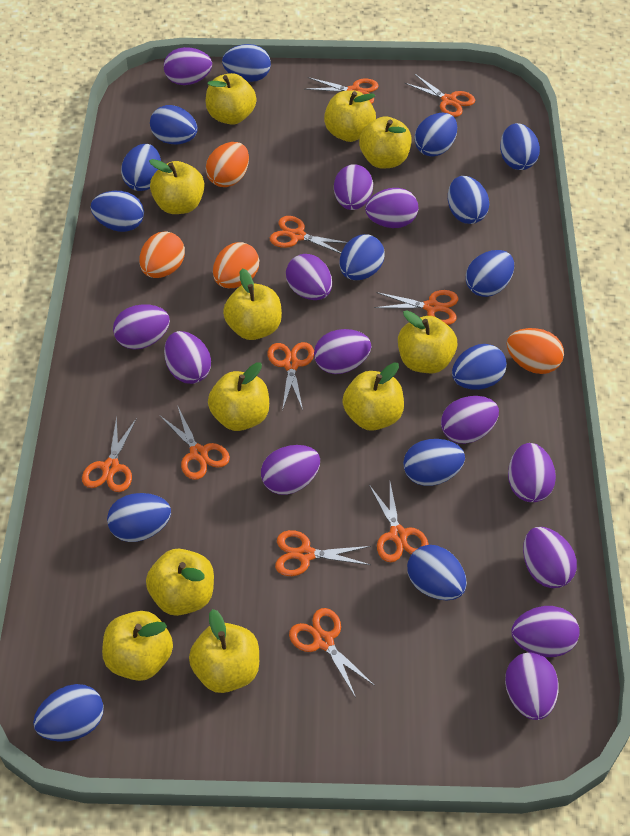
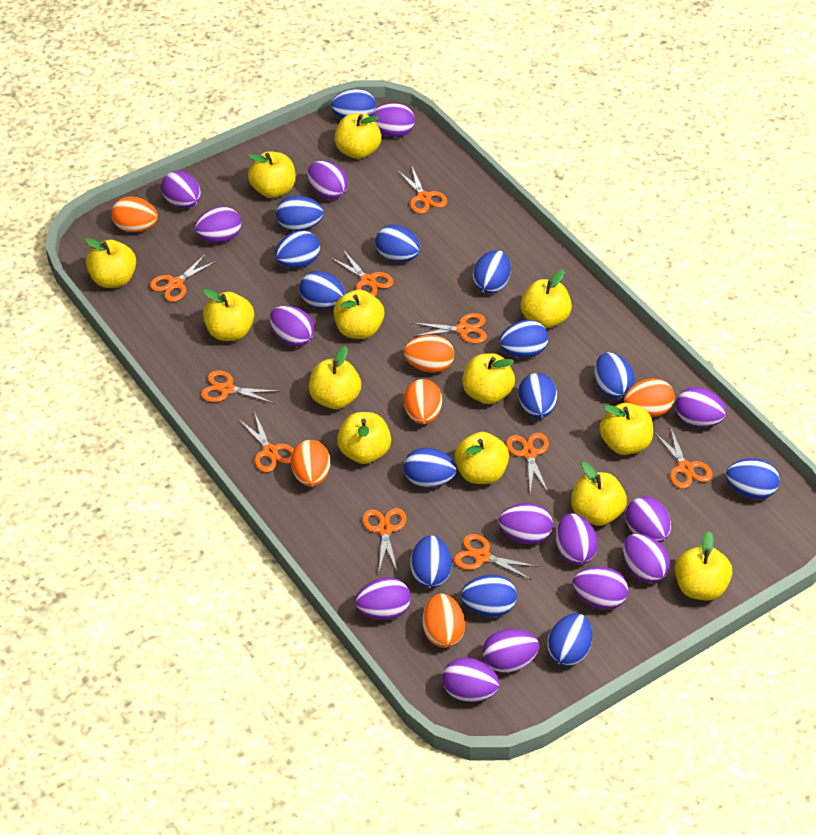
orange egg: [139,232,185,278] [206,142,249,187] [213,242,259,288] [507,328,564,374] = 4 -> [111,197,158,232] [291,440,330,487] [404,335,454,373] [404,379,442,424] [423,594,465,647] [624,378,675,417] = 6
purple egg: [113,304,170,350] [164,47,212,85] [164,331,211,384] [261,445,320,495] [286,254,332,300] [314,329,371,374] [334,164,373,210] [365,188,418,228] [441,396,499,444] [505,653,559,720] [508,443,556,502] [511,606,580,657] [523,527,577,588] = 13 -> [161,170,201,208] [194,206,241,243] [269,306,315,347] [307,161,348,200] [355,577,411,620] [370,103,415,137] [442,658,500,702] [482,629,539,673] [498,503,553,544] [556,513,598,565] [573,567,628,610] [623,534,670,583] [626,496,671,543] [676,387,726,427] = 14
yellow apple: [102,611,173,681] [146,549,214,616] [149,159,204,214] [189,609,259,693] [206,73,257,125] [208,362,269,431] [223,268,282,340] [324,90,376,142] [342,363,404,431] [359,116,412,169] [398,310,457,373] = 11 -> [85,238,136,288] [203,289,254,341] [248,151,296,198] [309,346,361,409] [333,290,384,339] [334,113,381,159] [337,412,391,464] [455,432,509,484] [462,353,515,404] [521,269,572,328] [571,462,627,526] [600,403,653,455] [675,531,733,600] = 13

